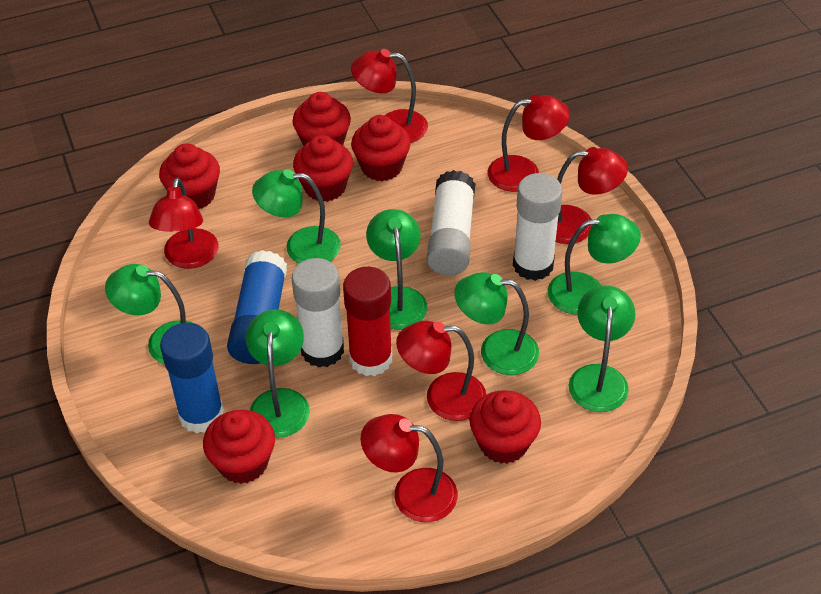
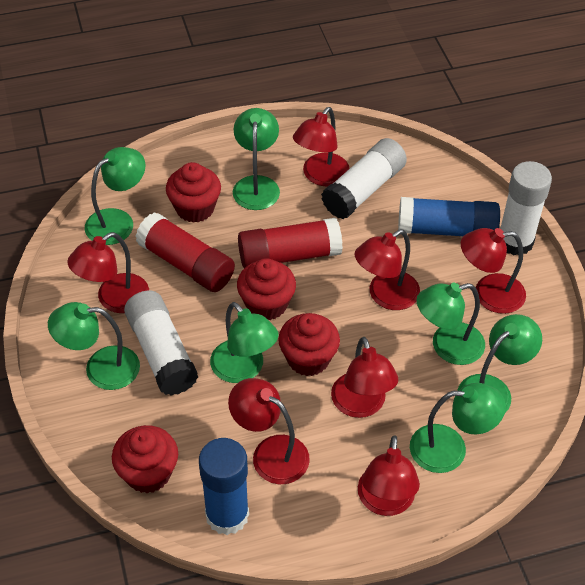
red cupcake: [159,143,220,209] [203,410,275,484] [292,92,351,146] [293,135,353,202] [351,115,411,181] [469,390,541,464] = 6 -> [112,425,178,493] [166,162,221,223] [237,258,296,320] [278,313,340,376] = 4
red glue stick: [343,267,392,376] = 1 -> [136,212,235,292] [238,218,343,268] = 2
red lamp: [149,177,218,269] [351,49,428,143] [361,414,458,522] [396,321,487,421] [487,94,570,192] [556,147,628,244] = 6 -> [67,232,149,313] [228,378,310,484] [293,107,350,187] [331,337,398,418] [355,230,420,310] [358,435,420,516] [461,228,526,314] = 7

